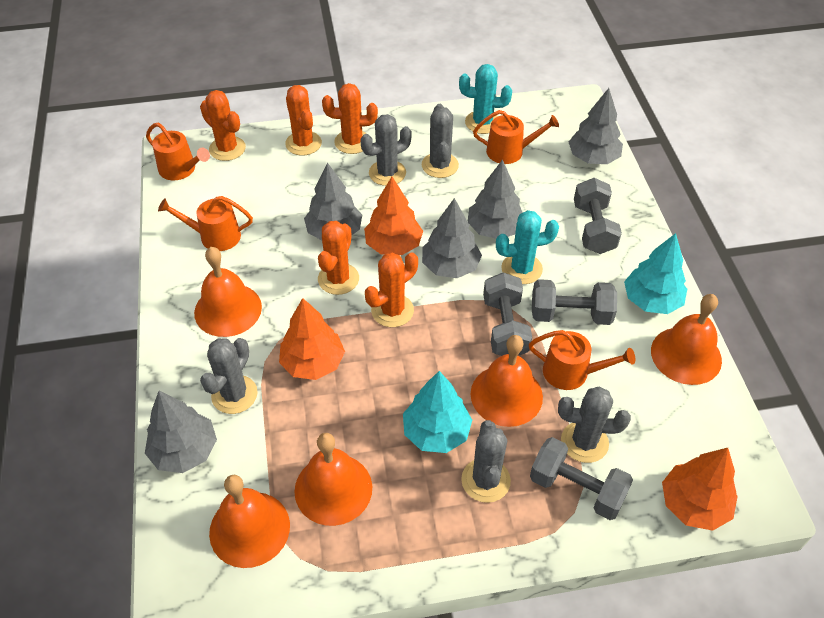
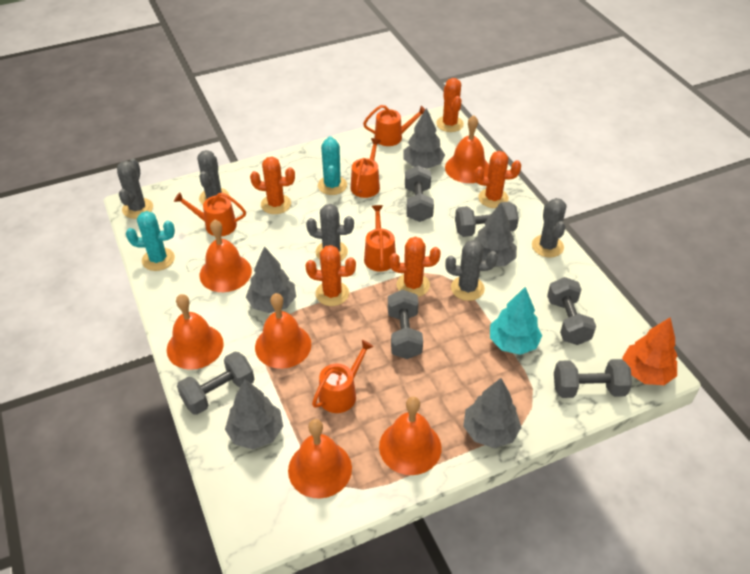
grey dumbbell: [483,272,532,356] [530,437,633,520] [532,279,617,325] [574,178,622,254] = 4 -> [177,352,254,415] [388,289,423,359] [405,165,434,222] [455,202,519,237] [547,277,596,345] [554,359,632,398] = 6
orange bell: [194,247,262,337] [209,475,290,568] [294,433,372,526] [471,335,543,427] [651,294,722,385] = 5 -> [167,294,224,370] [200,220,252,292] [255,293,311,369] [288,419,352,499] [379,397,442,475] [445,115,489,183] = 6
orange tree: [279,298,345,380] [364,177,423,255] [662,448,738,531] = 3 -> [622,317,677,385] = 1
orange watering can: [146,123,210,180] [158,196,253,251] [473,110,559,164] [529,330,635,390] = 4 -> [174,192,246,236] [312,340,374,413] [351,138,381,198] [363,105,425,146] [364,205,396,271] = 5
turquoise tree: [403,371,472,453] [624,233,687,314] = 2 -> [490,287,542,355] = 1

